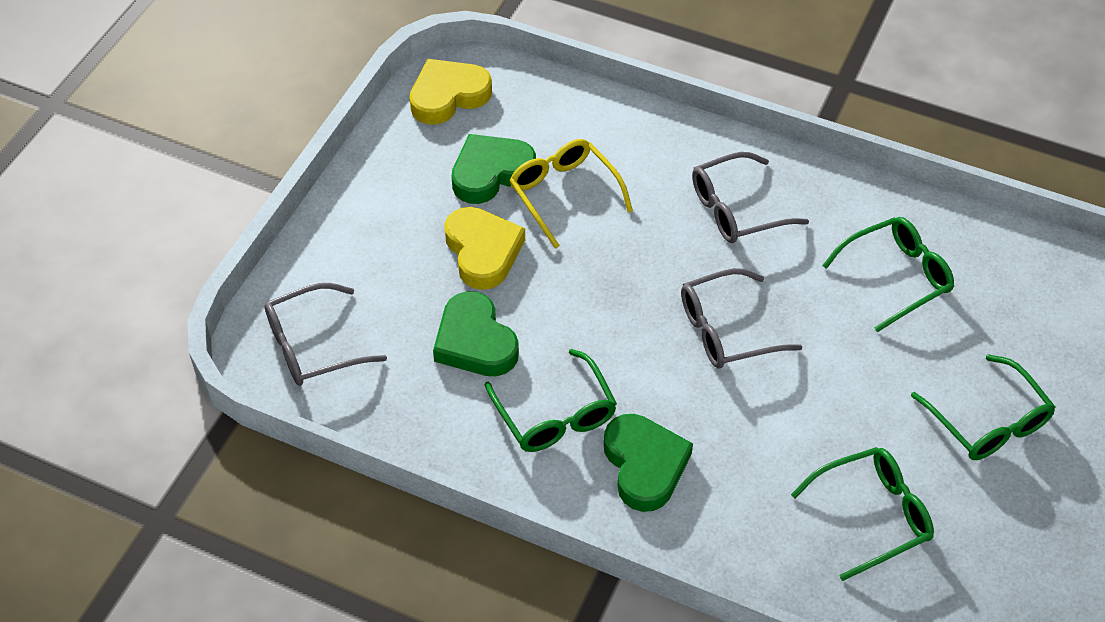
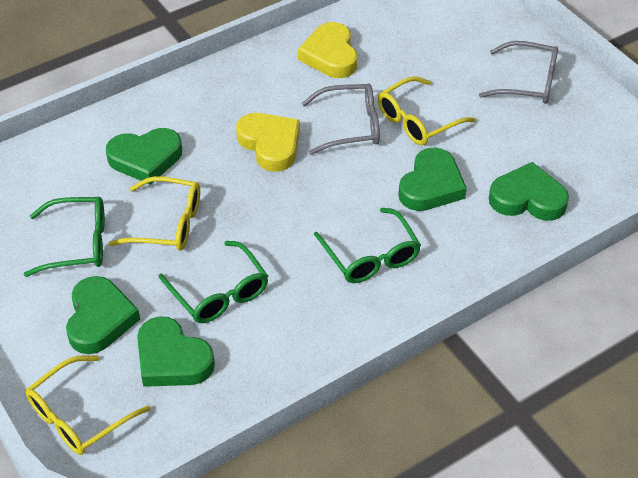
green glasses: [485,349,617,452] [791,447,934,581] [822,217,954,332] [911,354,1056,460] = 4 -> [24,197,105,277] [159,241,268,323] [314,208,421,283] = 3
green heart: [433,291,519,376] [452,134,536,204] [604,414,693,512] = 3 -> [66,276,140,354] [106,128,182,185] [137,316,215,387] [398,148,467,211] [489,162,569,221] = 5
grey glasses: [265,283,387,386] [681,268,802,369] [692,152,809,243] = 3 -> [302,84,380,155] [479,41,558,104] = 2
yellow glasses: [510,139,633,249] = 1 -> [26,355,150,455] [108,176,200,251] [378,76,476,145] = 3

